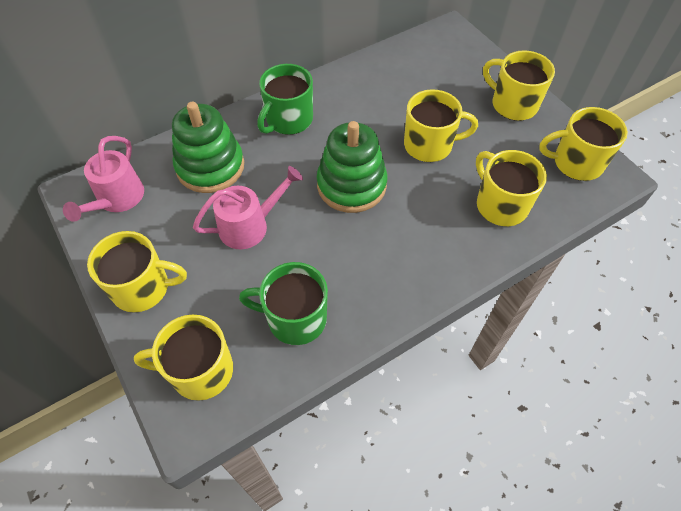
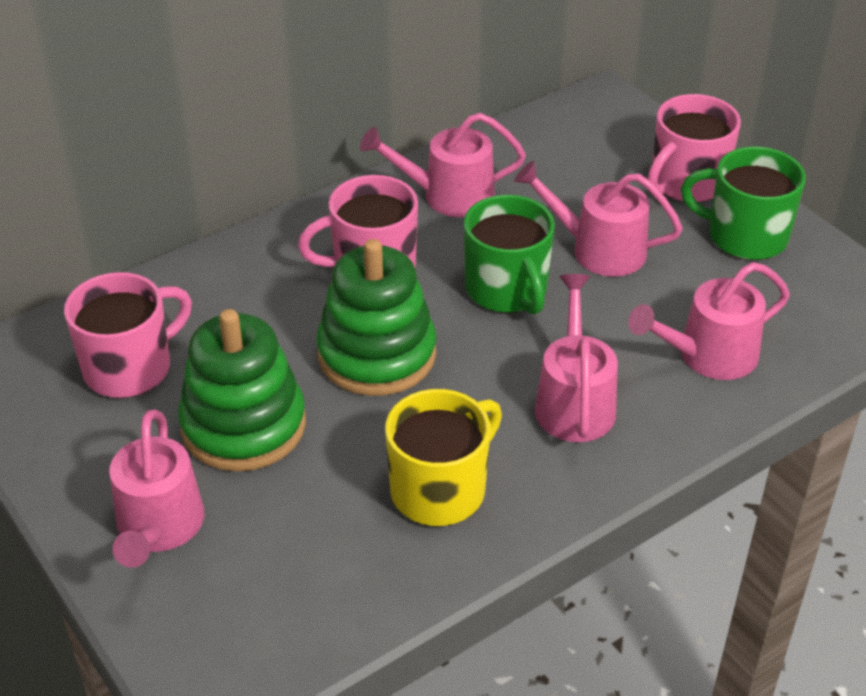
pink mug: none = 0 -> [64,272,192,398] [298,175,418,268] [647,94,741,202] = 3
pink watering can: [63,136,144,222] [193,166,303,249] = 2 -> [109,409,204,568] [360,113,526,217] [514,161,683,277] [535,274,618,442] [628,262,790,380] = 5
yellow mug: [87,231,187,312] [134,315,233,401] [404,89,478,162] [476,150,547,226] [483,50,555,121] [539,107,628,181] = 6 -> [385,389,502,526] = 1

